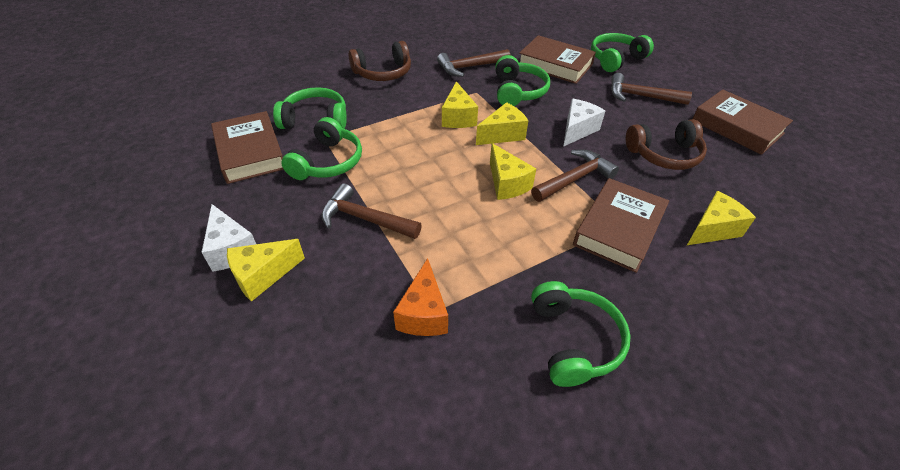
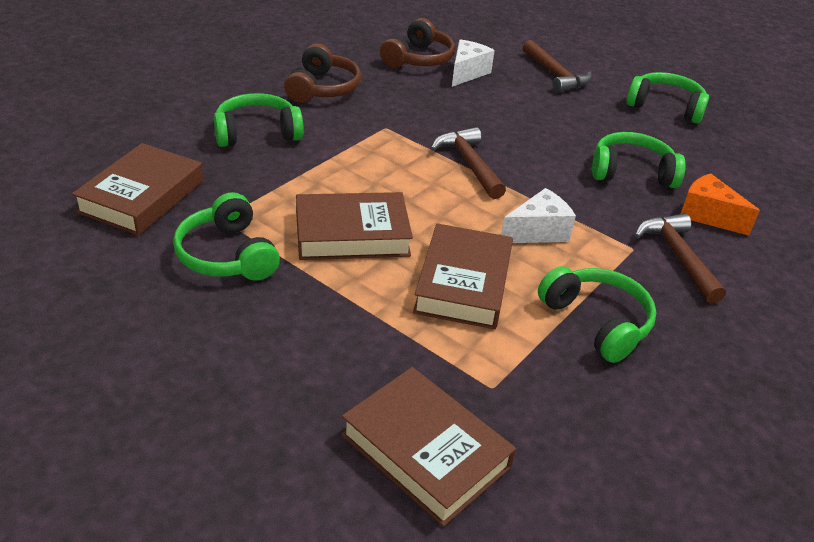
brown hammer: [321,183,422,239] [437,49,510,77] [531,149,619,202] [611,73,692,105] = 4 -> [431,127,506,199] [523,40,592,93] [635,213,726,304] = 3
yellow cheese: [227,239,305,302] [442,81,478,128] [476,102,528,145] [490,143,536,200] [687,191,756,245] = 5 -> none = 0

